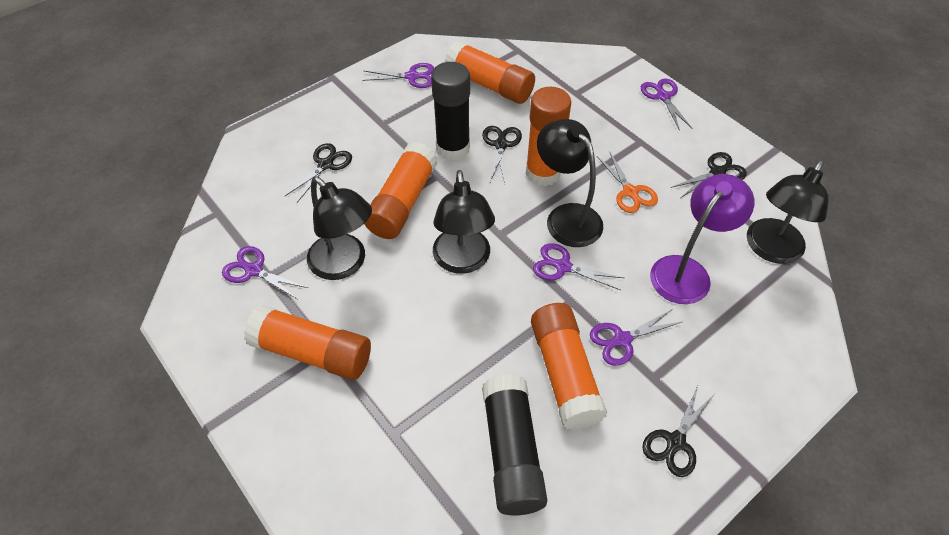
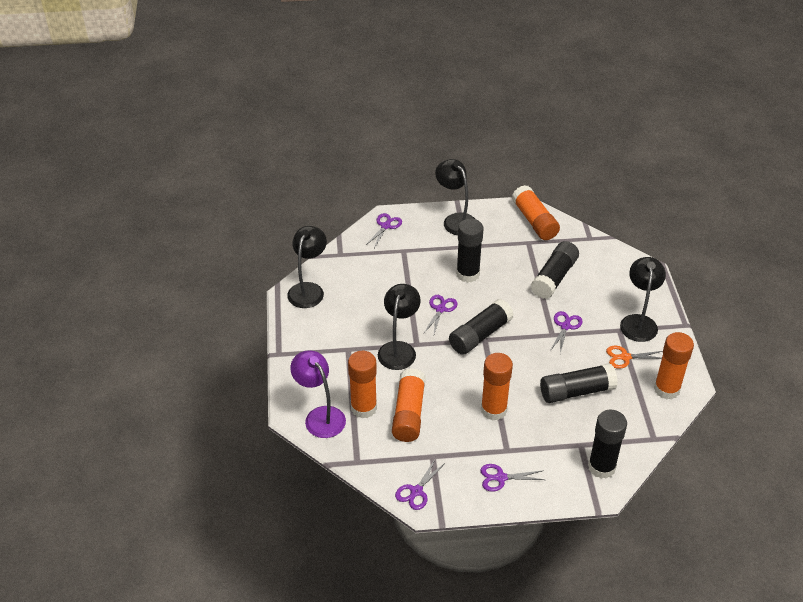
black glue stick: [431,62,470,161] [482,374,547,516] = 2 -> [449,299,514,355] [456,219,484,283] [531,241,579,299] [540,363,618,403] [588,410,627,479] = 5
black scissors: [285,143,352,202] [482,126,522,183] [642,384,715,477] [671,152,747,198] = 4 -> none = 0

